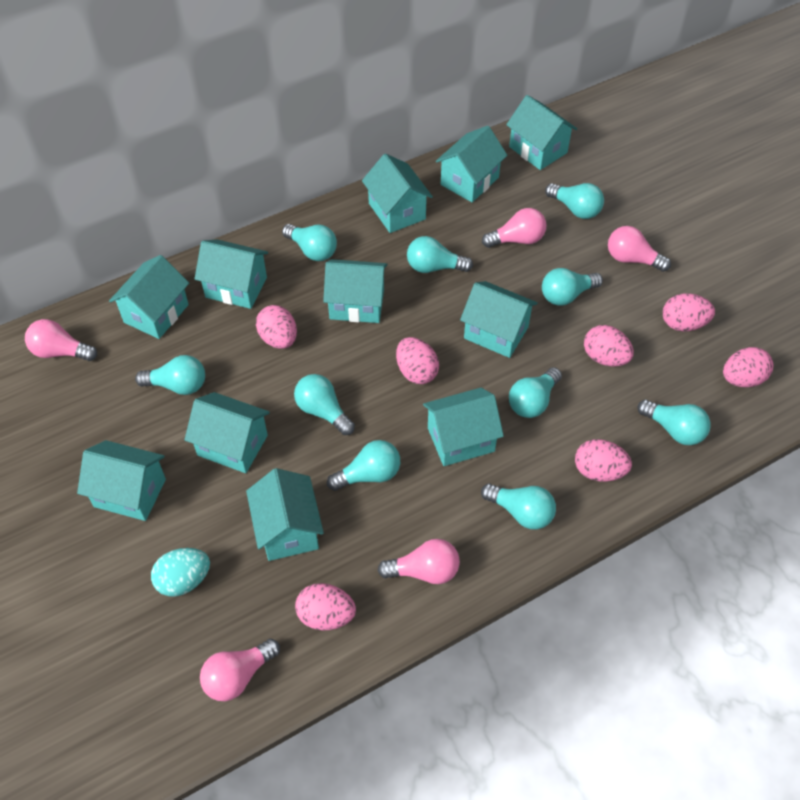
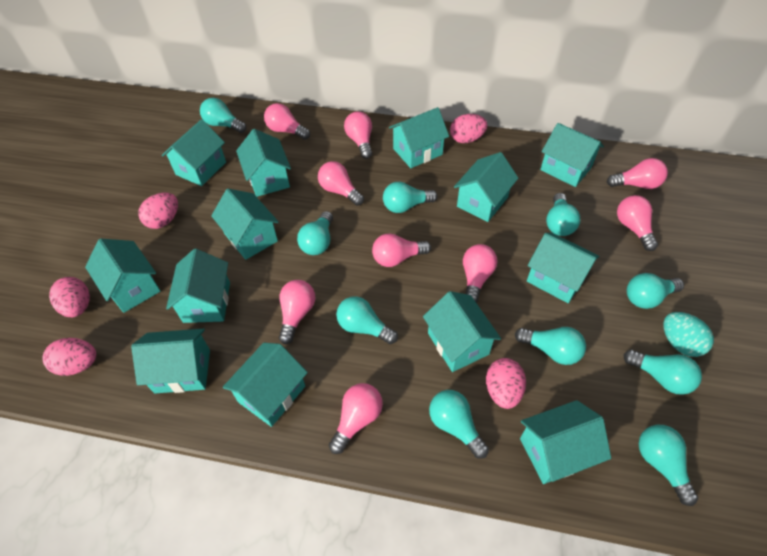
pink egg: [256,305,297,349] [295,583,356,630] [396,337,439,384] [575,439,632,481] [584,325,634,367] [663,293,715,331] [723,347,773,388] = 7 -> [42,338,96,376] [49,277,90,317] [138,192,178,229] [450,114,487,143] [486,358,526,409] = 5
pink light bulb: [25,319,97,361] [200,639,280,701] [378,539,460,584] [482,208,547,248] [608,226,671,272] = 5 -> [264,103,310,140] [279,280,315,344] [318,161,364,206] [329,383,383,454] [344,112,372,159] [372,233,431,267] [463,244,497,303] [607,158,668,189] [617,195,658,251] = 9
turquoise house: [77,440,166,521] [109,255,189,339] [184,392,270,473] [195,239,268,309] [246,468,324,561] [323,259,387,323] [362,154,433,233] [423,388,504,466] [436,126,508,202] [460,281,538,358] [506,95,577,170] = 11 -> [85,238,161,313] [131,329,210,394] [162,119,226,186] [166,249,230,323] [211,189,279,260] [223,343,308,427] [236,129,291,197] [389,107,449,168] [423,291,501,372] [454,152,518,222] [520,400,611,484] [527,233,599,303] [540,123,604,187] = 13

